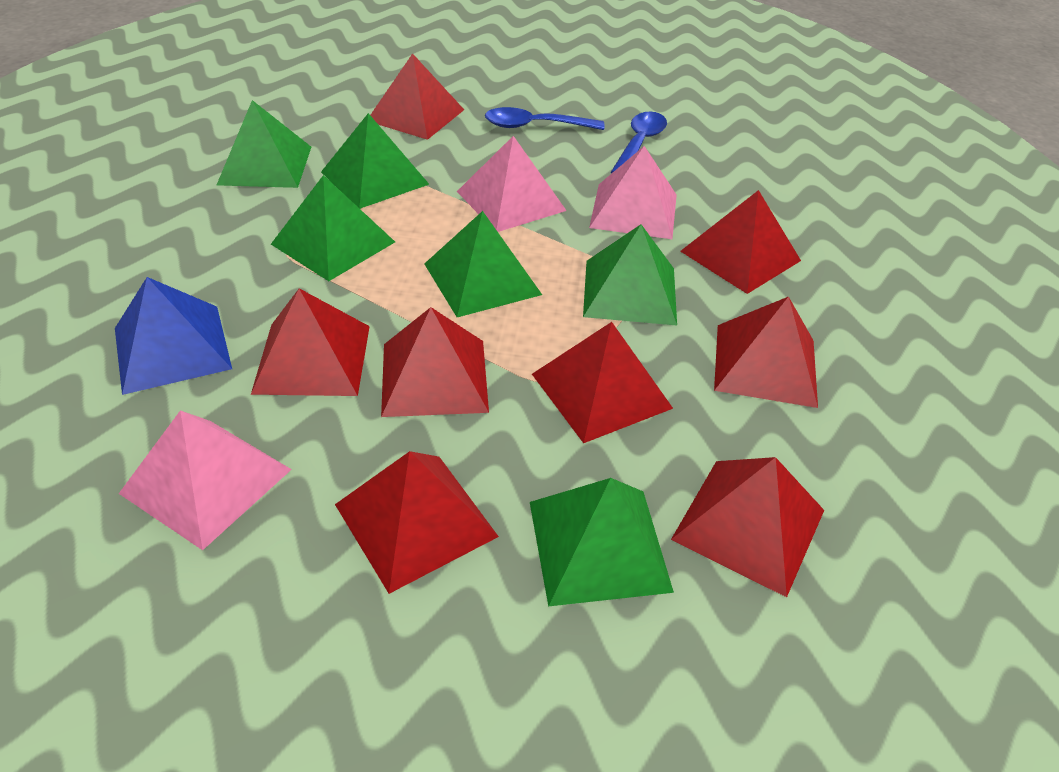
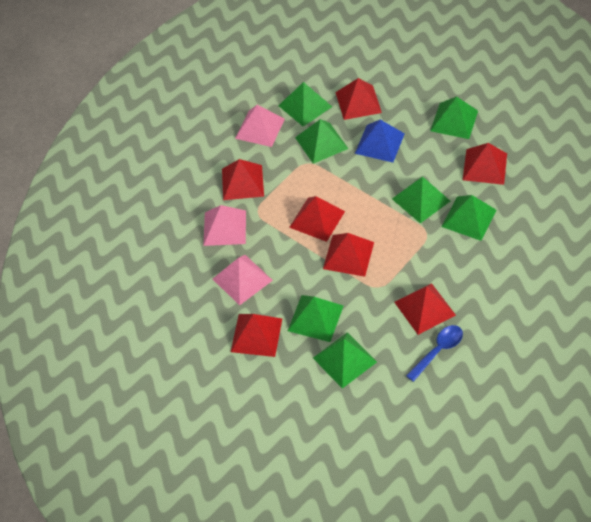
blue spoon: [485,107,605,130] [611,112,667,173] = 2 -> [406,325,463,382] = 1
green pyramid: [217,100,311,188] [271,175,395,281] [321,113,429,209] [424,211,542,317] [530,478,674,606] [583,224,677,326] = 6 -> [278,82,332,127] [288,295,343,342] [295,119,348,164] [313,332,377,388] [392,177,450,223] [430,96,478,139] [441,195,496,241] = 7
red pyramid: [251,288,370,396] [335,451,499,594] [371,53,464,140] [381,307,489,417] [532,322,673,443] [671,457,824,597] [680,190,801,294] [714,296,818,408] = 8 -> [222,159,264,200] [231,314,282,357] [289,196,345,242] [323,233,374,277] [335,78,382,120] [394,283,456,335] [463,143,507,185] = 7

